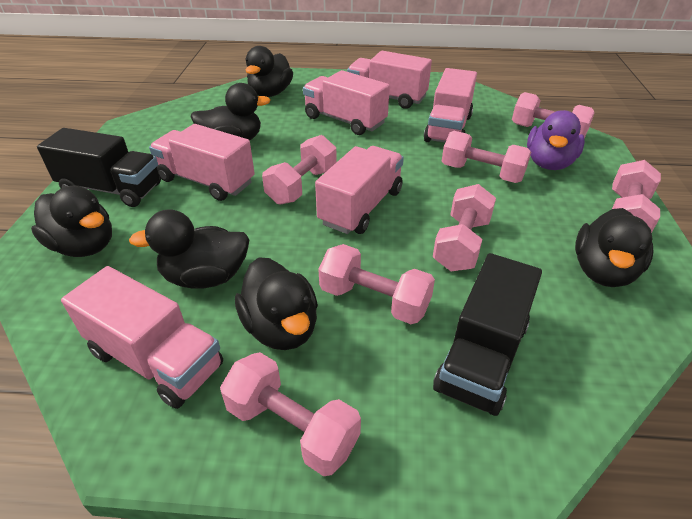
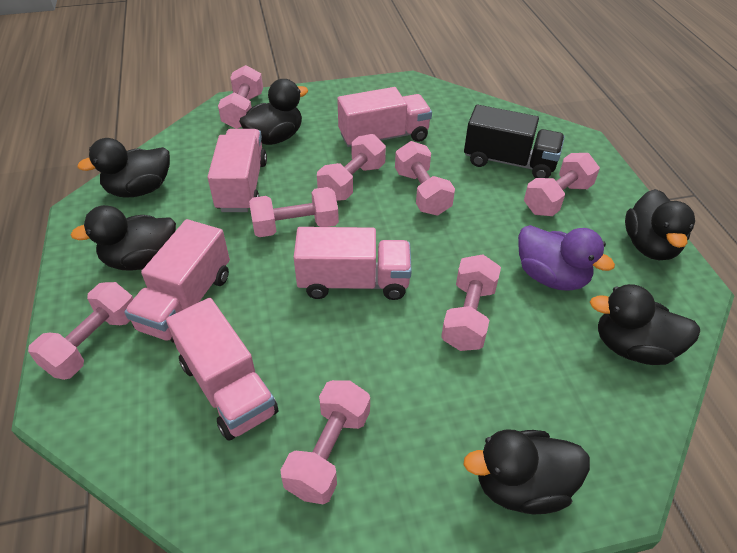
black truck: [37,128,161,207] [433,253,542,416] = 2 -> [464,105,565,178] = 1
pink dumbbell: [220,352,361,476] [262,135,337,205] [318,244,435,324] [433,184,496,271] [442,131,531,183] [512,92,595,138] [612,160,661,233] = 7 -> [28,282,133,380] [218,65,263,129] [249,187,339,237] [280,380,370,504] [317,134,386,201] [395,141,455,216] [441,255,501,351] [524,153,600,216] = 8
pink truck: [61,266,223,409] [149,124,255,201] [303,70,390,135] [315,146,404,234] [347,51,432,109] [424,68,477,142] = 6 -> [124,219,230,343] [166,298,278,441] [207,129,267,212] [294,227,412,300] [337,87,432,147] = 5

